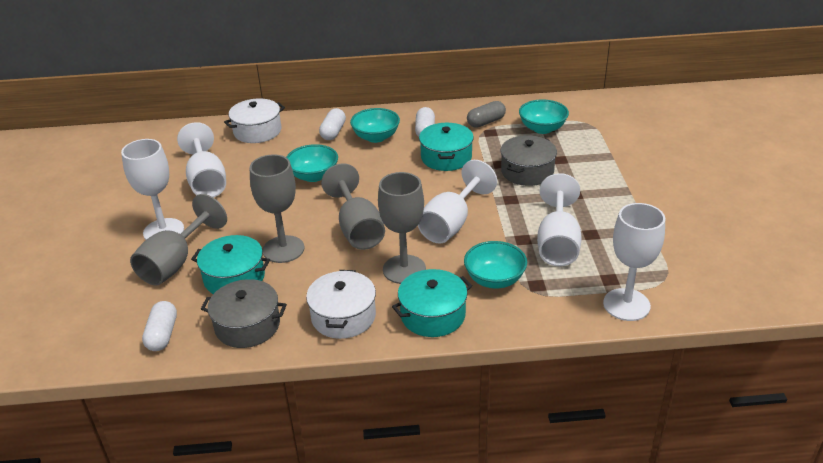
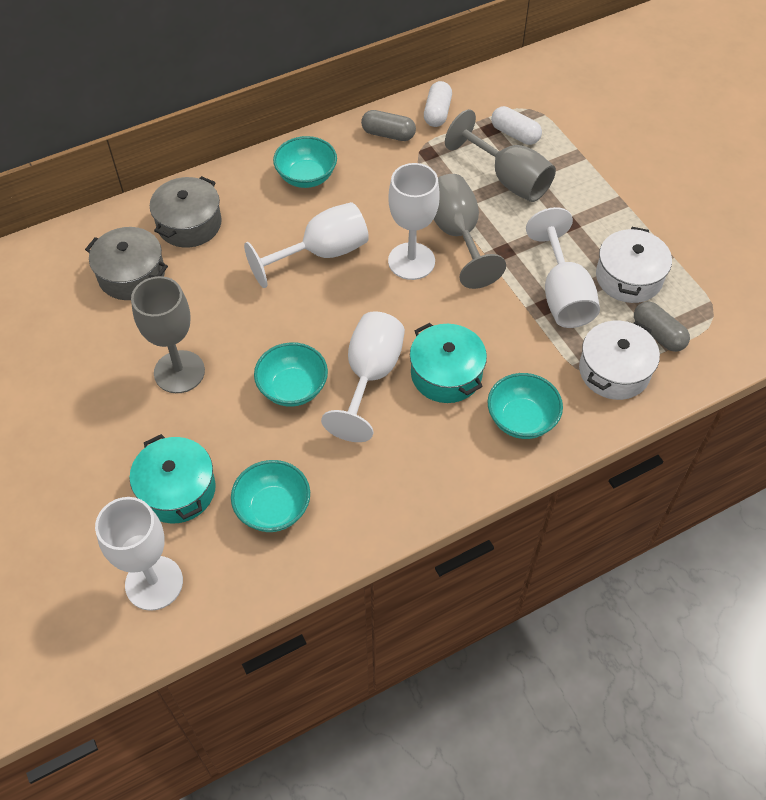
grey capsule: [467,101,506,128] = 1 -> [361,110,416,141] [634,301,690,352] = 2
grey goblet: [130,194,227,286] [249,154,305,263] [321,164,385,250] [378,172,426,284] = 4 -> [131,276,205,393] [434,174,506,289] [445,109,556,202] = 3
turquoise pot: [191,235,270,294] [392,269,472,337] [419,123,474,171] = 3 -> [130,434,216,523] [410,323,487,403] = 2
white capsule: [142,301,177,351] [319,108,346,140] [415,107,435,137] = 3 -> [424,81,452,127] [491,106,542,145] = 2

